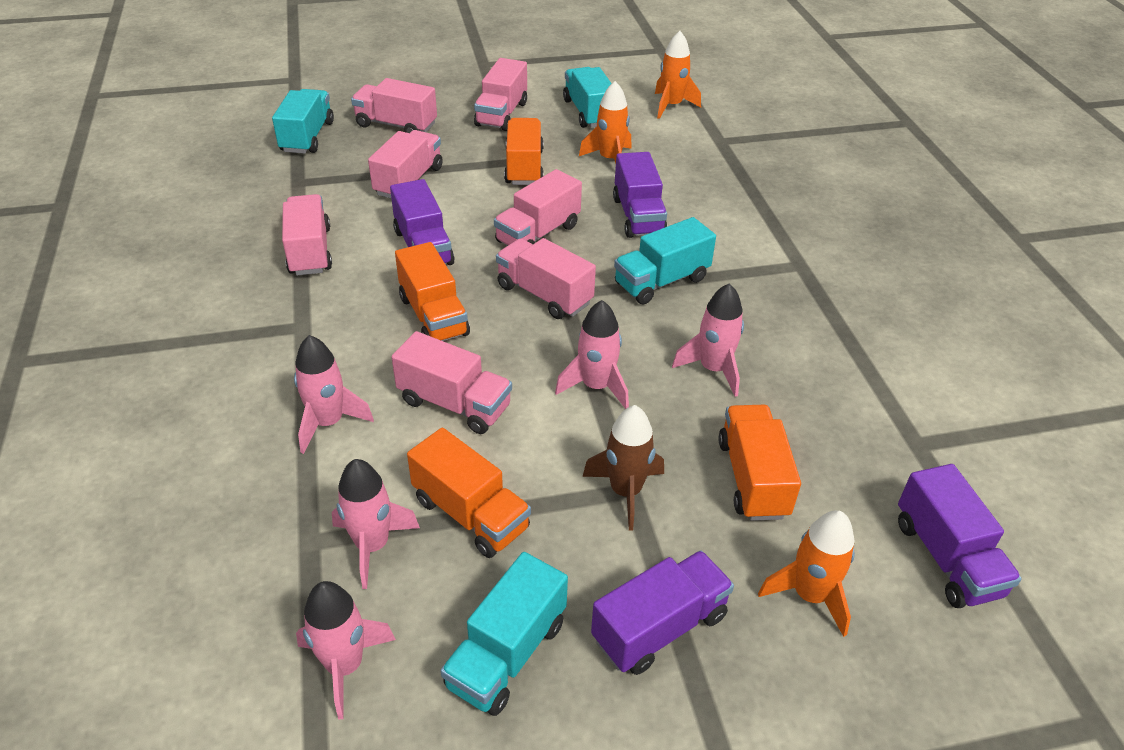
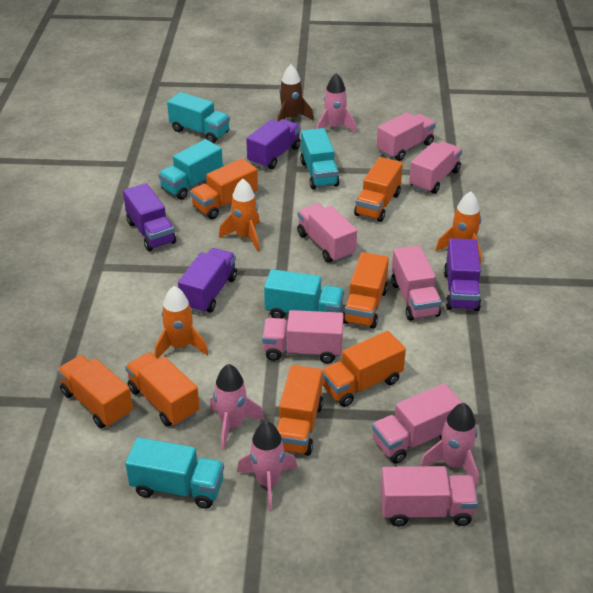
orange truck: [395,242,470,341] [407,428,531,558] [504,118,544,185] [718,405,801,521] = 4 -> [57,355,133,428] [125,352,200,427] [190,158,258,219] [277,365,323,456] [322,331,406,407] [343,252,389,329] [354,157,403,222] = 7
pink rocket: [294,335,374,454] [296,581,396,720] [332,459,420,589] [555,300,629,409] [672,283,744,397] = 5 -> [209,364,265,450] [237,421,297,511] [317,73,357,133] [420,403,479,487] = 4
turquoise truck: [272,89,334,154] [441,552,568,716] [563,67,612,128] [614,217,716,305] = 4 -> [125,437,224,509] [158,139,223,200] [167,92,230,143] [264,269,344,318] [300,128,340,189] = 5

